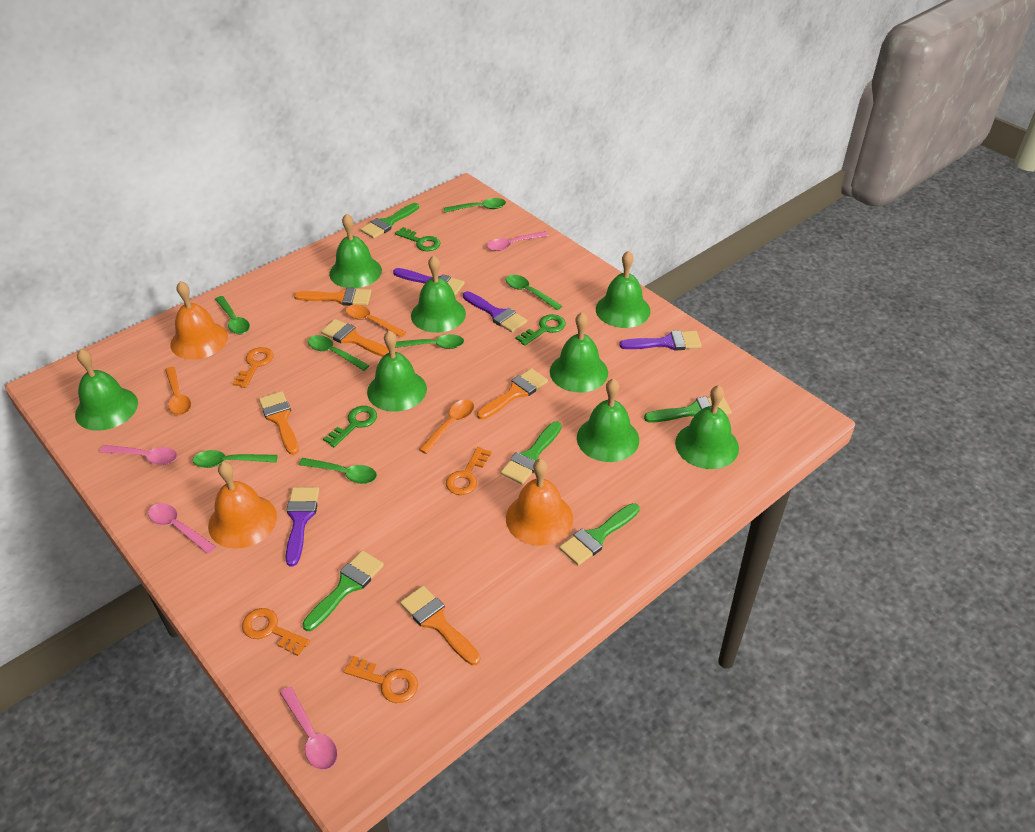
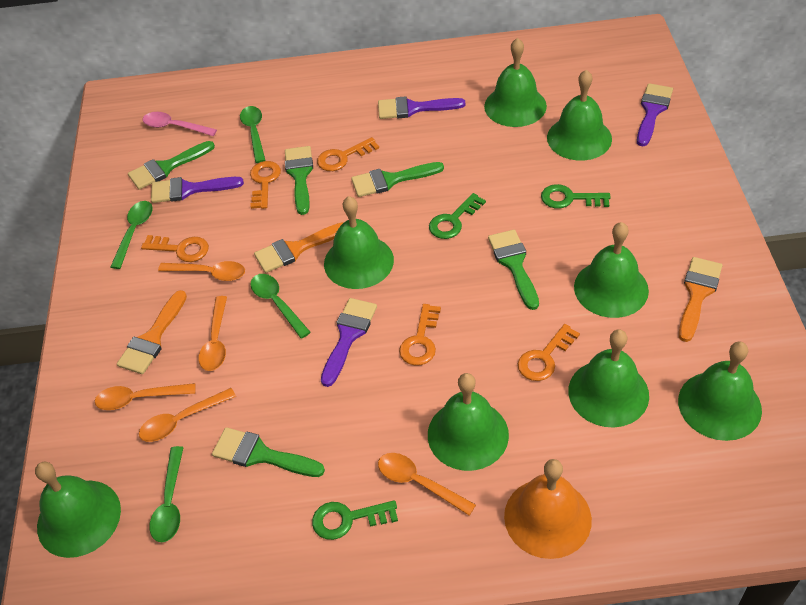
green spoon: [193,450,278,468] [215,296,250,334] [299,458,377,484] [308,335,369,371] [395,334,464,349] [444,198,506,213] [506,275,562,310] = 7 -> [110,201,153,269] [149,446,184,542] [240,106,266,163] [250,274,311,339] = 4
orange bell: [170,281,228,360] [208,462,277,549] [506,459,573,546] = 3 -> [504,459,592,559] = 1
orange brush: [259,391,299,455] [294,287,371,306] [321,319,389,357] [400,586,481,665] [477,368,548,419] = 5 -> [117,290,187,374] [254,222,344,273] [679,257,722,342] = 3
orange key: [232,347,273,388] [242,608,310,656] [344,656,418,703] [446,447,492,495] = 4 -> [141,235,209,262] [250,161,281,209] [317,137,379,171] [399,304,441,366] [518,324,580,381] = 5
orange spoon: [165,367,191,415] [346,304,406,337] [419,400,474,454] = 3 -> [95,383,196,410] [139,388,236,442] [158,261,245,281] [199,296,227,371] [378,453,476,516] = 5
pink spoon: [100,445,177,465] [148,503,216,554] [280,686,338,770] [487,231,548,251] = 4 -> [143,112,217,136] = 1

